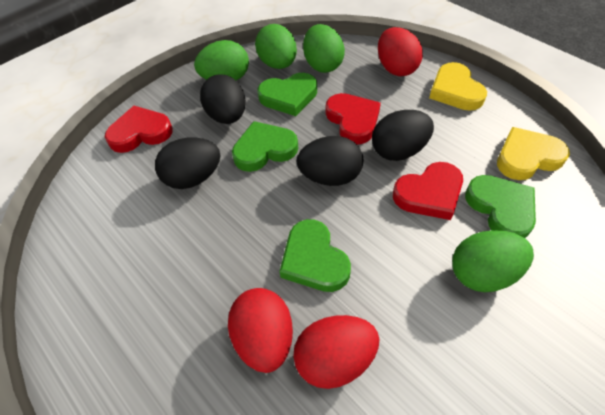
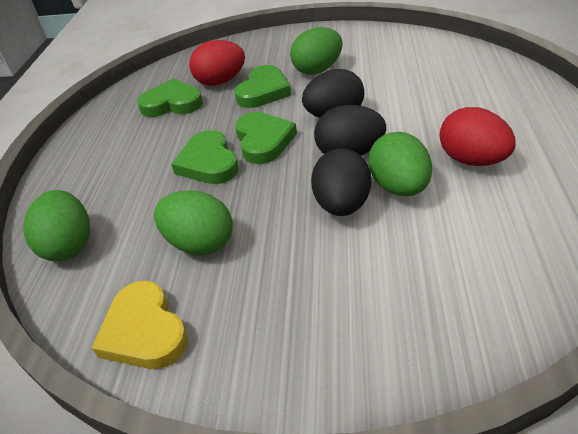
black egg: [155,137,220,189] [200,74,246,124] [296,136,363,186] [372,110,434,161] = 4 -> [302,69,364,118] [311,148,371,216] [314,105,386,156] = 3
red egg: [228,288,293,373] [293,315,379,389] [378,27,423,76] = 3 -> [189,40,245,86] [439,107,516,166] = 2
red heart: [105,106,173,153] [326,93,381,145] [393,162,463,220] = 3 -> none = 0
yellow heart: [429,62,487,111] [497,127,570,180] = 2 -> [92,281,188,369] = 1

